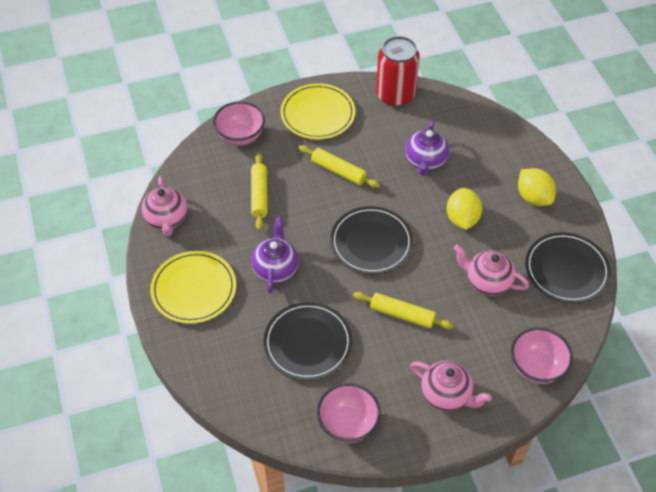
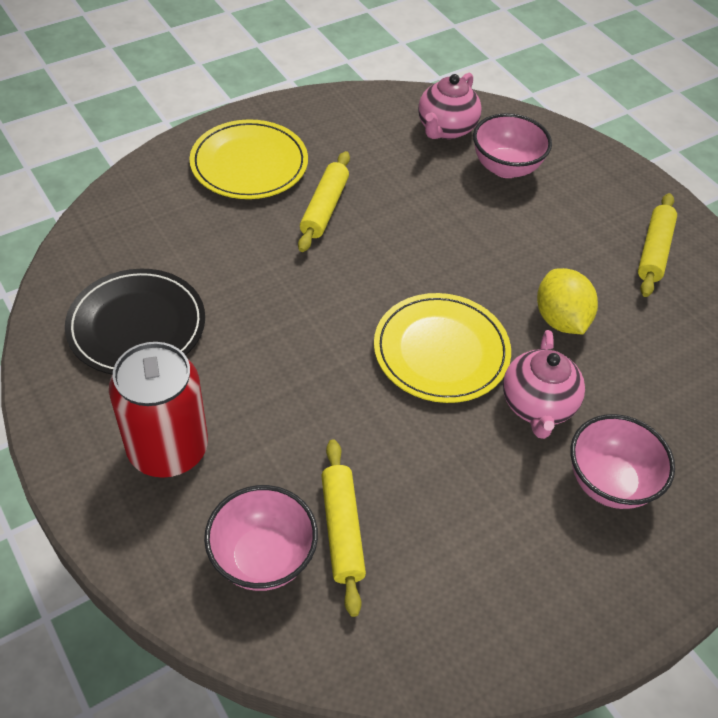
black plate: [264,302,352,381] [331,206,413,274] [525,232,611,303] = 3 -> [65,269,205,374] = 1
pink teapot: [142,176,188,236] [410,361,492,411] [454,245,529,296] = 3 -> [418,73,482,139] [503,330,585,439] = 2
purple teapot: [251,217,299,293] [405,120,449,176] = 2 -> none = 0
yellow lemon: [447,188,482,230] [518,168,556,206] = 2 -> [537,268,598,334] = 1

